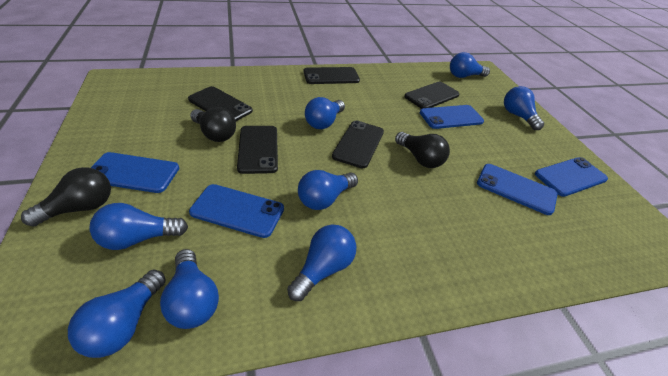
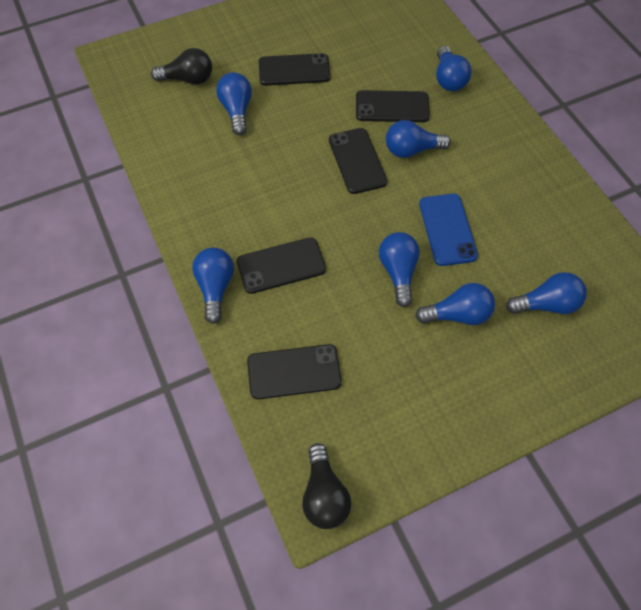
black light bulb: [21,167,111,226] [190,107,236,142] [395,132,450,168] = 3 -> [151,48,212,85] [302,443,351,529] = 2
blue light bulb: [68,270,166,358] [90,203,188,250] [160,249,219,329] [287,225,356,301] [298,170,358,210] [305,97,345,129] [450,52,490,78] [504,86,544,130] = 8 -> [192,248,234,324] [216,72,252,135] [379,232,420,307] [386,120,451,158] [415,283,495,325] [436,46,471,91] [506,272,587,314] = 7
blue phone: [91,152,179,193] [189,184,284,238] [420,105,484,129] [477,164,558,215] [535,157,608,197] = 5 -> [419,194,478,266] = 1

